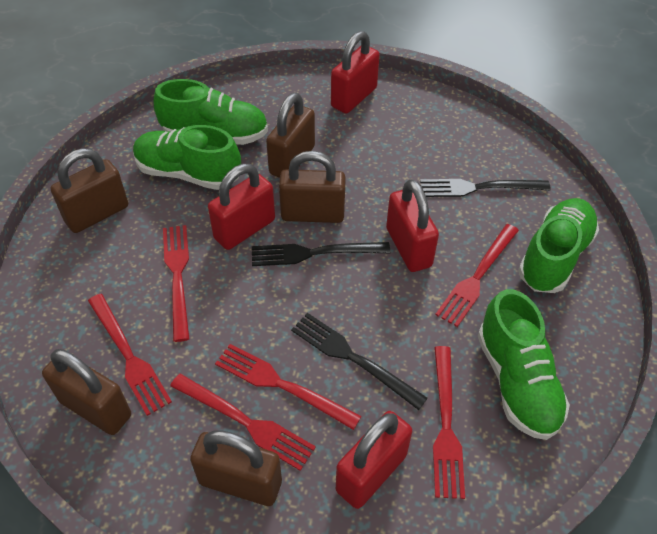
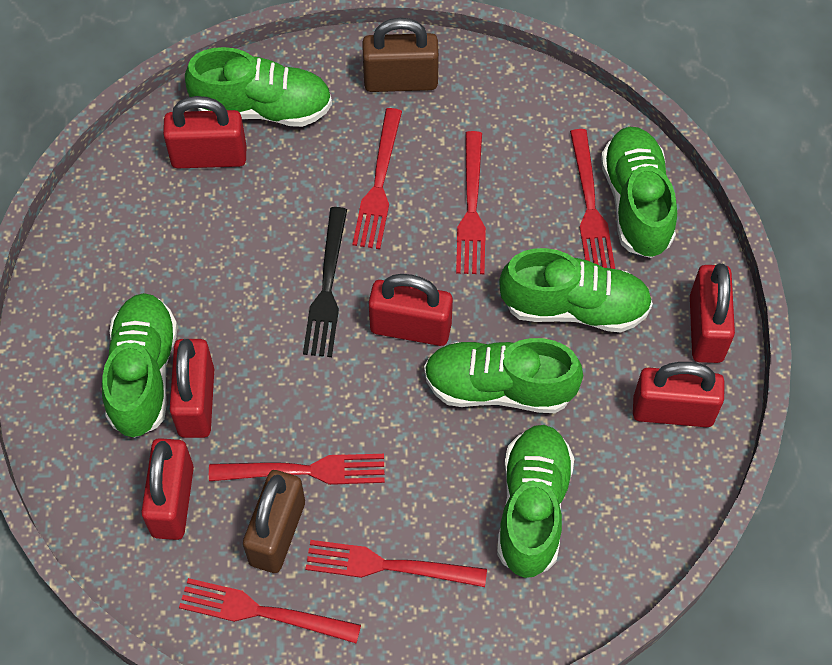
black fork: [252,242,390,266] [291,313,428,410] [420,179,551,197] = 3 -> [303,207,347,357] = 1
brown padlock: [42,349,131,435] [51,148,128,233] [190,430,282,506] [266,93,315,178] [279,151,346,223] = 5 -> [243,470,305,573] [362,18,439,92] = 2
green shoe: [133,125,241,190] [154,79,268,145] [478,289,570,440] [518,198,599,293] = 4 -> [102,293,178,438] [185,47,332,127] [424,338,583,413] [497,425,574,578] [499,248,653,332] [601,127,677,258] = 6
red padlock: [208,164,275,250] [331,31,380,114] [336,411,412,509] [386,179,439,272] = 4 -> [141,438,194,540] [163,96,246,168] [169,339,214,438] [369,274,453,346] [633,362,725,427] [690,263,735,363] = 6

